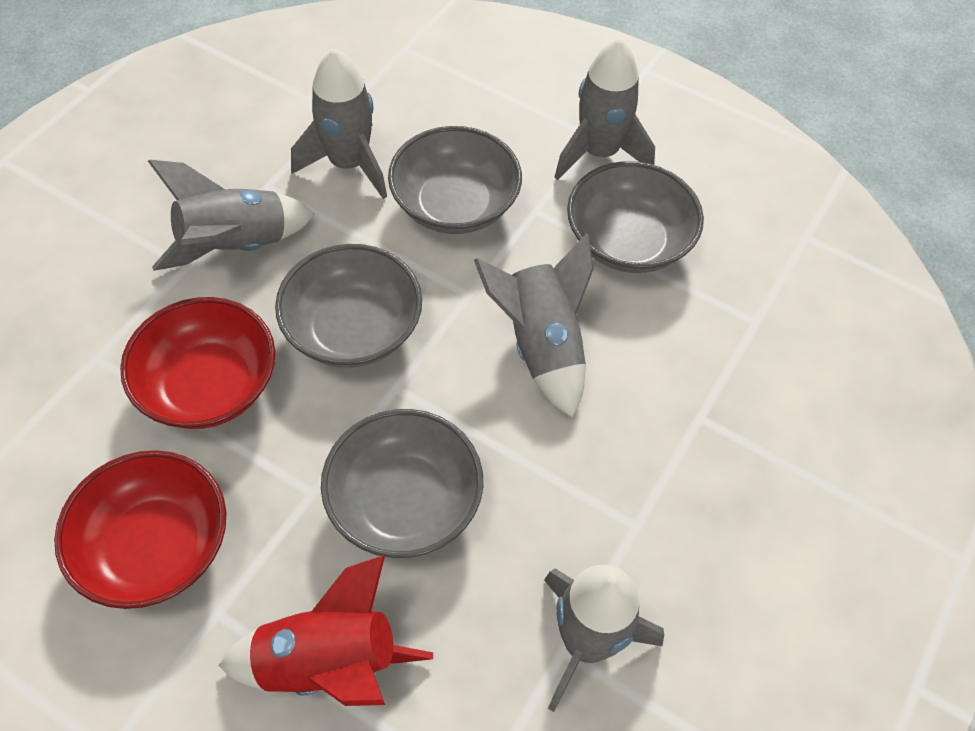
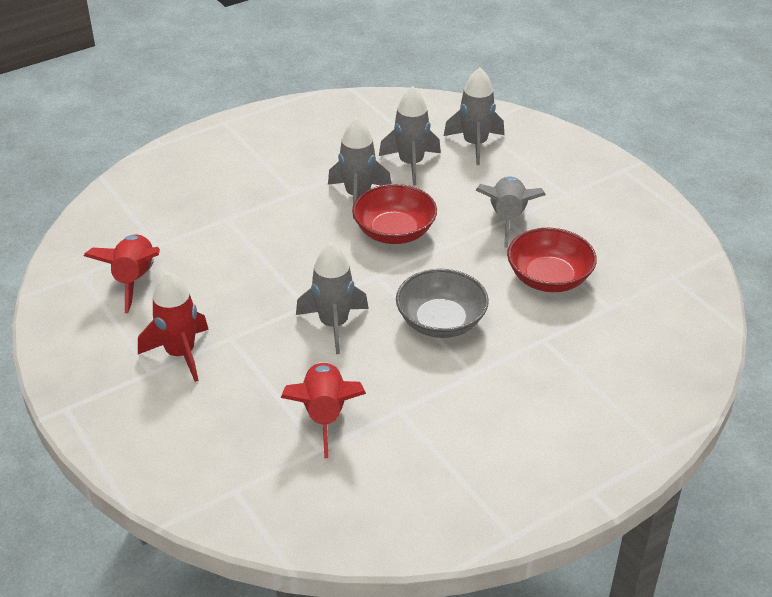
grey bowl: [275,244,422,368] [321,409,483,558] [388,126,522,234] [567,161,704,273] = 4 -> [396,269,489,338] = 1
red rocket: [218,555,433,706] = 1 -> [84,234,160,313] [138,271,209,382] [281,362,366,458] = 3

